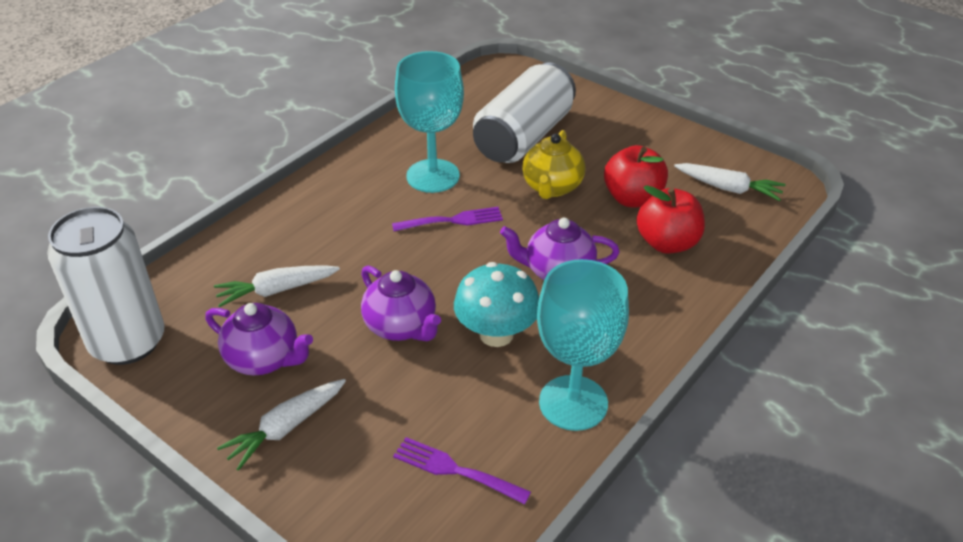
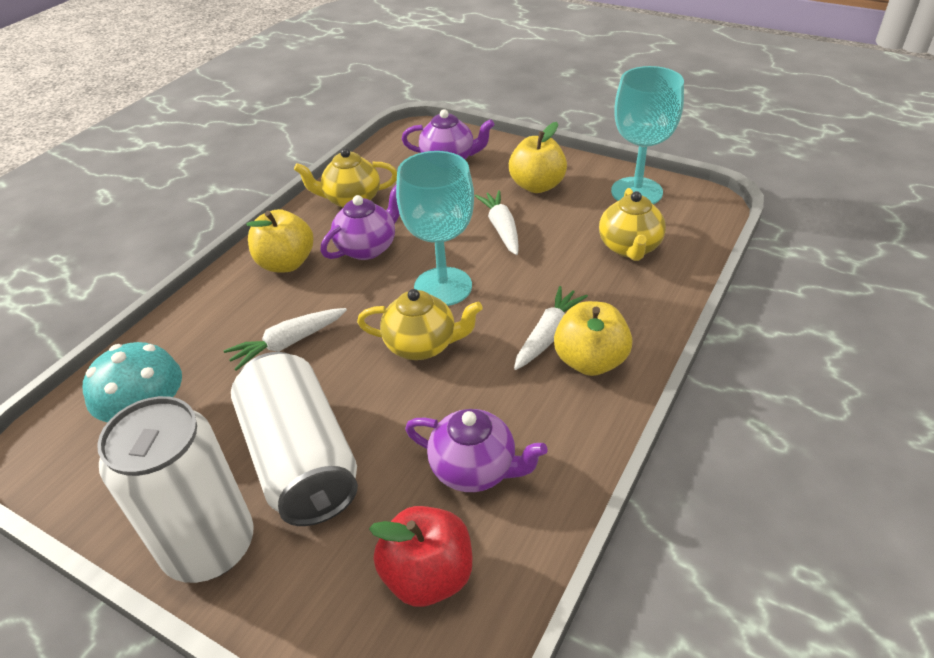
purple fork: [392,207,503,232] [393,437,531,505] = 2 -> none = 0
red apple: [604,145,668,207] [637,185,705,254] = 2 -> [369,506,472,607] = 1
yellow apple: none = 0 -> [246,209,314,273] [509,122,567,193] [554,301,632,376] = 3
yellow teapot: [522,130,586,199] = 1 -> [294,148,397,208] [357,289,483,360] [599,188,666,261] = 3

